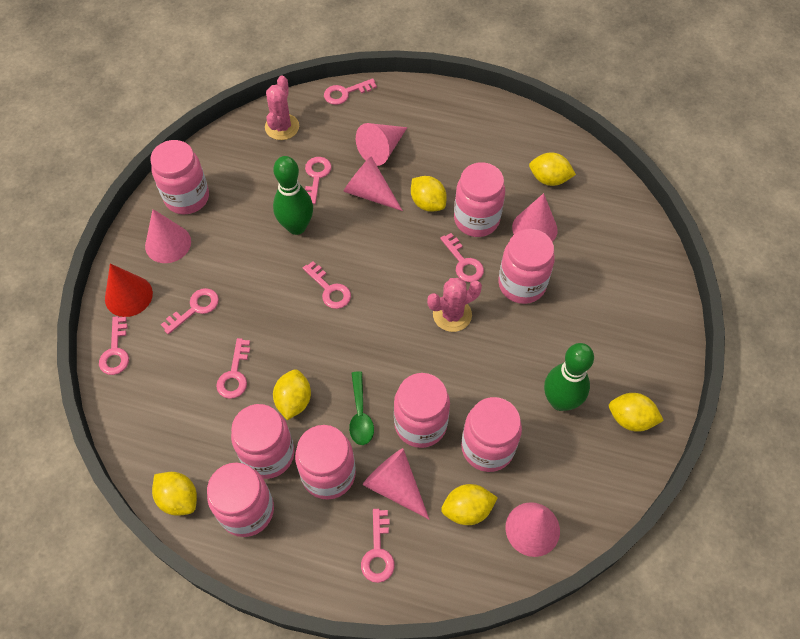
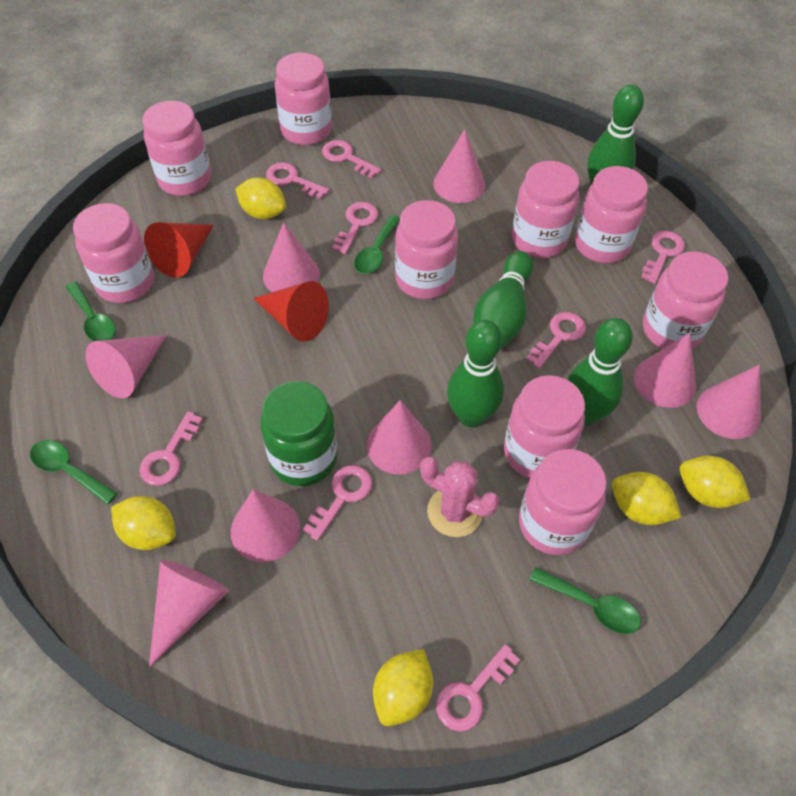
green bowling pin: [273,156,313,235] [544,343,594,411] = 2 -> [447,320,504,427] [473,251,533,349] [567,318,633,426] [587,84,644,184] = 4
green jar: none = 0 -> [260,381,337,486] = 1
green spoon: [349,371,374,445] = 1 -> [30,440,118,505] [65,281,116,341] [354,215,400,274] [529,567,641,634] = 4
pink cactus: [265,75,299,140] [427,278,482,332] = 2 -> [420,457,500,537] = 1
pink cone: [145,209,191,263] [343,156,403,211] [356,123,407,166] [363,448,429,519] [505,502,560,557] [512,193,558,242] = 6 -> [85,335,167,398] [149,560,229,667] [231,489,300,562] [263,222,320,292] [367,400,432,475] [433,129,485,203] [634,333,696,408] [697,365,761,439] = 8
pink jar: [150,140,209,214] [207,462,274,537] [231,404,295,479] [295,425,356,499] [394,373,450,448] [454,162,505,237] [461,397,522,472] [498,229,555,304] = 8 -> [73,203,154,303] [142,101,211,196] [275,53,332,145] [395,200,458,299] [504,375,585,478] [512,161,579,258] [519,449,606,555] [575,166,648,263] [643,251,728,349] = 9
red cone: [105,264,153,317] = 1 -> [144,222,214,278] [253,281,329,342] = 2
yellow lemon: [152,472,197,516] [273,369,311,420] [411,176,447,212] [441,484,498,525] [529,153,576,186] [609,393,664,432] = 6 -> [111,496,176,550] [236,177,286,219] [373,649,433,726] [612,472,681,525] [680,456,751,508] = 5

